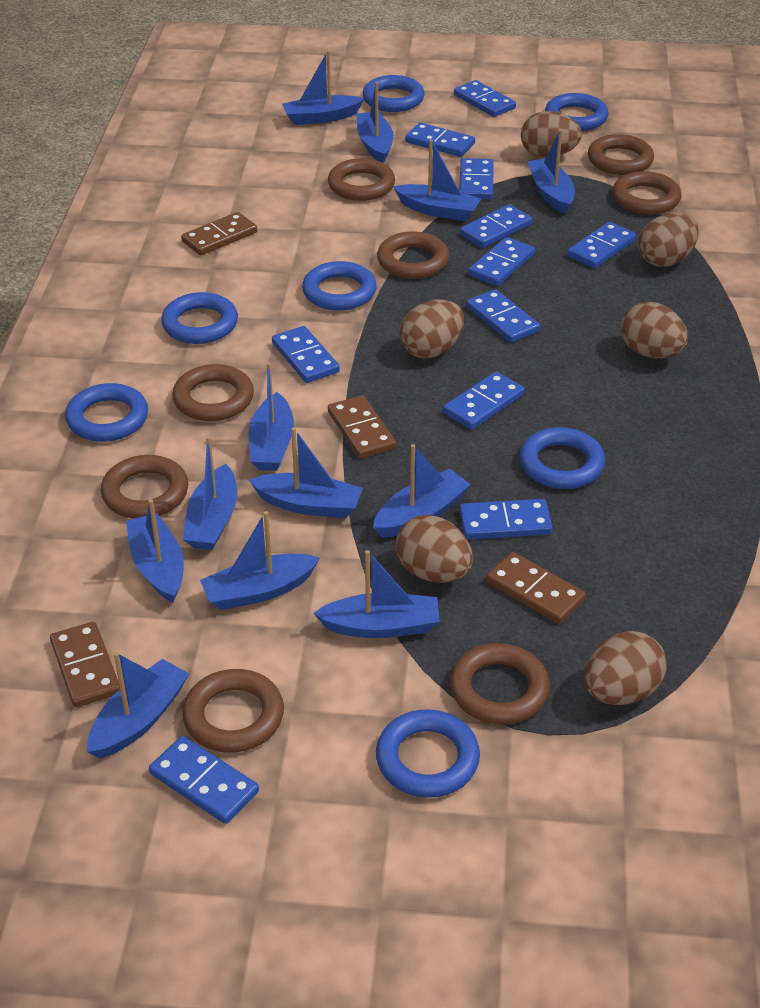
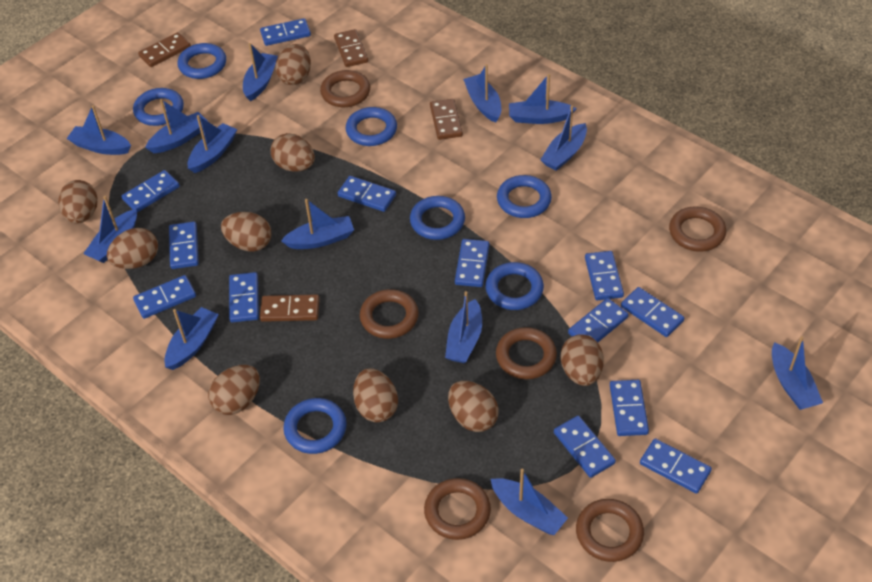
blue boat: [87,652,189,759] [126,499,184,603] [183,436,237,550] [200,511,320,610] [249,362,294,471] [249,427,363,518] [282,50,365,125] [313,550,440,638] [357,82,394,163] [373,444,471,538] [393,139,481,221] [527,129,575,214] = 12 -> [66,105,131,155] [83,196,137,263] [145,99,207,153] [164,307,219,370] [187,115,237,173] [243,43,278,101] [281,199,354,249] [445,291,482,363] [463,64,501,123] [490,469,568,535] [509,74,577,124] [540,105,587,171] [772,336,823,410] = 13
blue domino: [149,736,259,824] [272,326,340,383] [405,123,475,157] [443,372,525,430] [454,80,516,117] [459,158,494,200] [460,204,532,248] [460,499,553,539] [467,289,540,343] [468,237,535,286] [567,222,636,269] = 11 -> [121,170,180,212] [133,275,196,319] [169,222,199,269] [229,272,259,322] [260,18,311,46] [338,176,396,212] [455,239,489,287] [554,416,616,478] [568,298,629,342] [585,251,624,300] [610,380,649,436] [621,287,684,337] [640,438,712,494] = 13
brown egg: [396,515,473,583] [400,299,464,358] [521,111,582,158] [585,631,667,705] [621,302,688,358] [639,213,699,267] = 6 -> [58,180,98,223] [107,228,158,269] [208,365,260,415] [221,212,271,252] [271,133,315,172] [275,44,311,85] [353,368,398,422] [448,381,499,432] [560,334,604,386] = 9
brown ring: [101,455,188,519] [172,364,254,421] [182,669,284,753] [328,158,395,201] [377,231,449,279] [450,643,550,725] [588,134,654,175] [613,171,682,215] = 8 -> [320,70,370,107] [360,289,419,339] [424,478,491,540] [496,327,557,379] [576,499,644,562] [669,206,726,252] = 6

